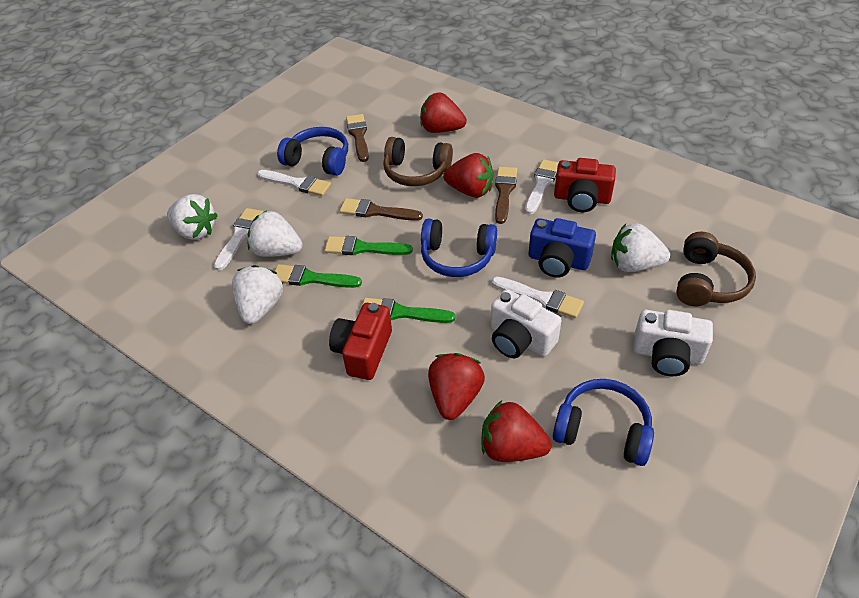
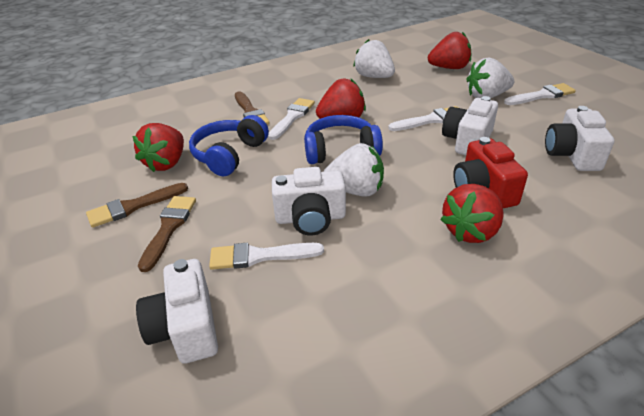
blue camera: [529,218,596,278] = 1 -> none = 0
blue headphones: [277,127,348,176] [421,218,497,277] [553,379,654,466] = 3 -> [189,115,269,177] [304,115,383,164] = 2
brown headphones: [383,137,453,186] [676,232,756,306] = 2 -> none = 0
green brush: [275,264,362,288] [324,236,413,255] [361,298,455,323] = 3 -> none = 0
red camera: [329,303,392,380] [554,158,616,212] = 2 -> [453,137,528,208] = 1
white camera: [491,289,562,358] [633,310,713,376] = 2 -> [136,259,218,364] [272,167,346,235] [442,96,498,155] [545,106,614,171] = 4
white strawberry: [167,194,218,240] [232,265,283,324] [248,210,303,257] [611,224,670,272] = 4 -> [323,143,384,197] [353,39,395,78] [466,58,514,98] = 3

